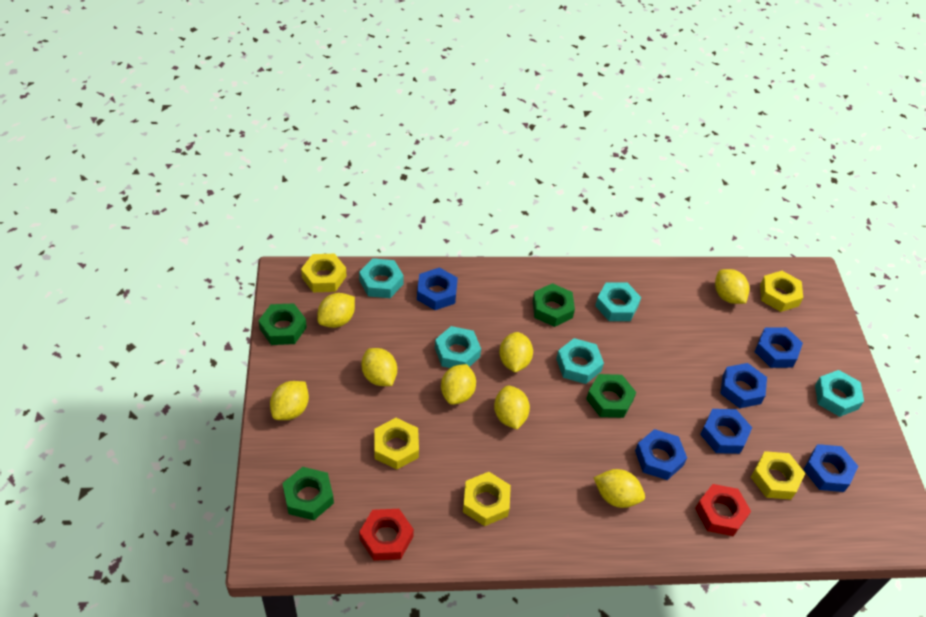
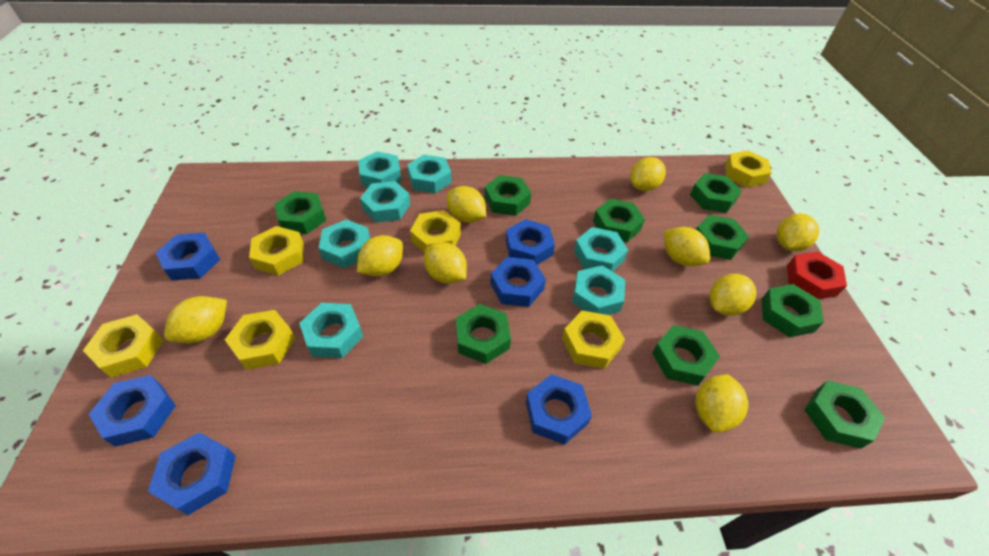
green nut: [258,303,307,345] [282,467,334,520] [533,283,575,327] [586,374,636,418] = 4 -> [274,191,326,234] [456,304,511,364] [484,175,531,216] [593,199,645,242] [652,325,720,386] [690,173,742,213] [696,215,749,260] [762,284,824,337] [804,380,885,449] = 9
red nut: [359,509,414,561] [695,484,751,536] = 2 -> [787,252,847,299] = 1
turquoise nut: [359,258,404,298] [435,326,481,368] [556,338,604,384] [595,282,641,321] [815,370,864,417] = 5 -> [299,303,363,358] [319,219,370,268] [358,151,402,187] [360,181,410,223] [407,155,452,193] [572,265,625,315] [574,227,628,272] = 7
yellow lemon: [270,381,309,420] [317,293,355,328] [361,348,397,386] [441,364,476,405] [494,386,530,429] [499,332,533,372] [594,469,645,508] [715,269,749,304] = 8 -> [164,296,227,344] [357,235,403,276] [424,242,467,283] [447,186,486,223] [630,157,666,191] [664,227,710,266] [695,374,748,433] [709,274,756,316] [777,213,819,251] = 9
yellow nut: [301,253,346,292] [374,418,419,469] [463,472,511,526] [751,451,805,499] [760,271,803,312] = 5 -> [83,314,164,378] [225,310,296,370] [249,226,304,276] [410,210,461,253] [562,311,625,369] [725,151,771,187] = 6

